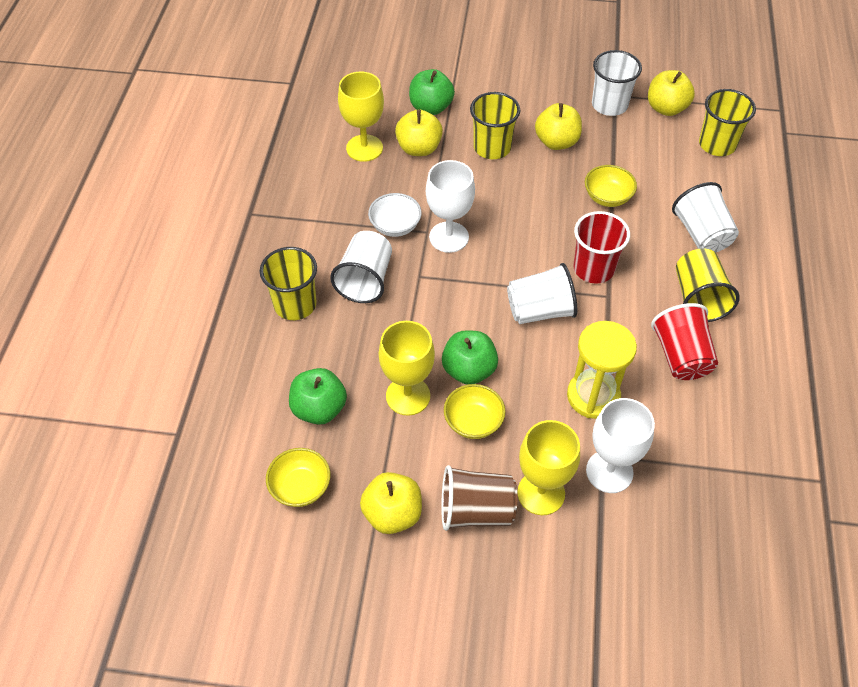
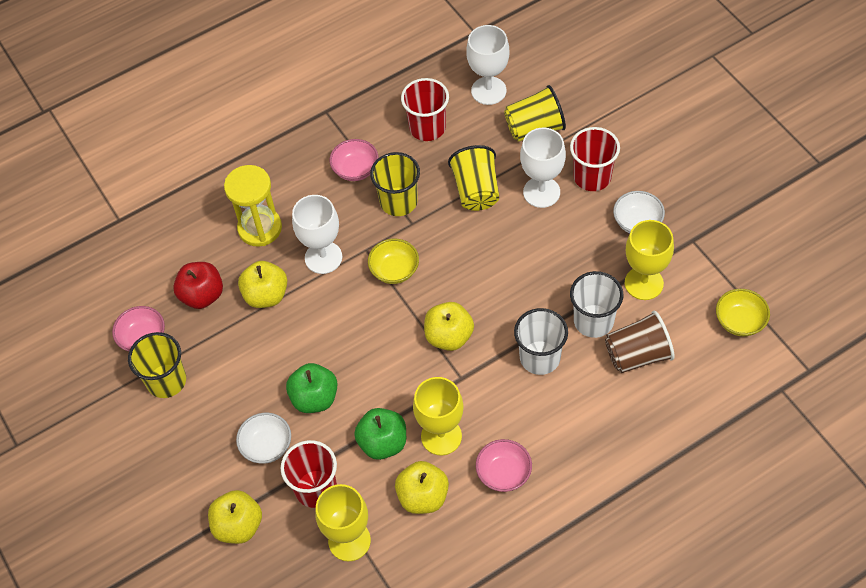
green apple: [289,368,347,425] [409,69,455,115] [442,330,498,385] = 3 -> [286,363,337,413] [354,408,406,460] = 2
pink bowl: none = 0 -> [112,306,165,351] [330,139,378,181] [476,439,532,492] = 3
red apple: none = 0 -> [173,262,223,309] = 1
red cup: [573,211,630,284] [651,303,718,380] = 2 -> [281,440,337,508] [401,78,449,141] [570,127,620,191] = 3
white bowl: [368,193,422,237] = 1 -> [236,413,291,464] [613,191,665,233] = 2
white cup: [330,231,392,303] [507,263,577,324] [592,50,642,116] [672,182,739,252] = 4 -> [514,308,568,375] [570,271,623,338] = 2
white goblet: [426,160,475,253] [586,398,655,493] = 2 -> [292,195,342,274] [466,25,510,105] [520,128,566,208] = 3
yellow bowl: [266,448,330,507] [444,384,506,439] [585,165,637,207] = 3 -> [368,239,419,284] [716,289,770,336] = 2

